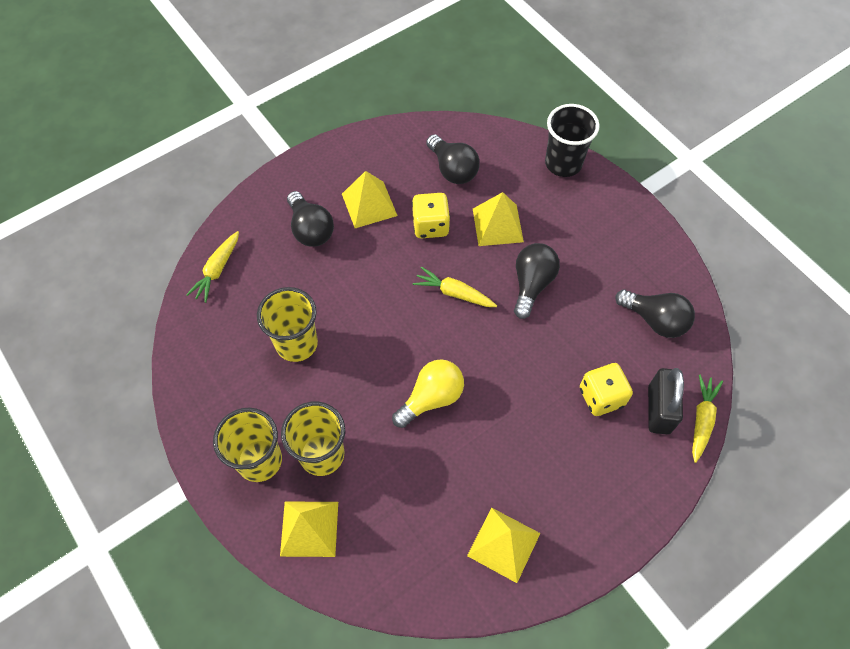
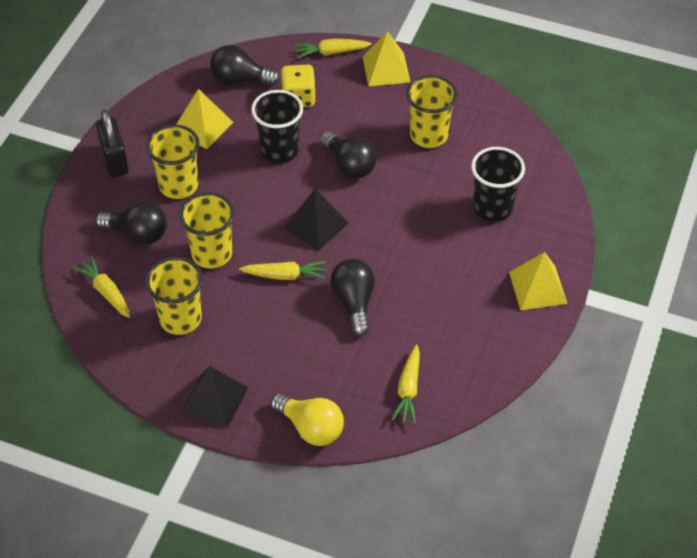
black cup: [545,104,600,177] = 1 -> [251,90,303,163] [471,147,525,222] = 2
black pyramid: none = 0 -> [181,366,248,428] [284,189,348,251] = 2
yellow carrot: [186,231,239,303] [413,267,497,307] [692,374,723,463] = 3 -> [73,256,130,318] [239,261,326,280] [295,39,372,59] [392,345,420,424] = 4
yellow cup: [213,408,282,482] [257,287,318,362] [281,401,345,476] = 3 -> [145,257,203,335] [146,125,199,199] [179,192,235,268] [406,75,458,148] = 4
yellow dice: [412,193,450,238] [580,363,633,416] = 2 -> [281,65,316,107] = 1
yellow pyramid: [280,502,338,557] [342,171,397,228] [467,507,540,583] [473,192,524,246] = 4 -> [176,89,234,149] [363,31,410,87] [509,252,567,311] = 3

